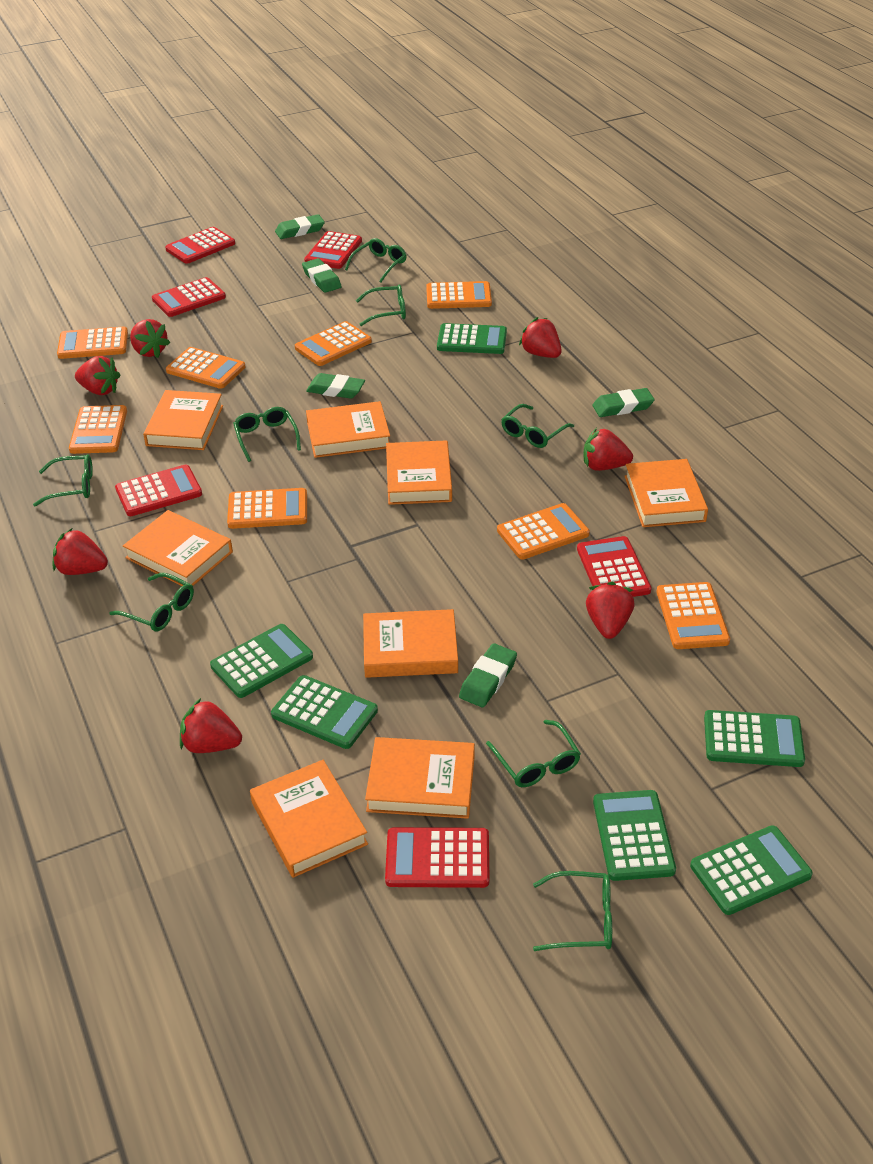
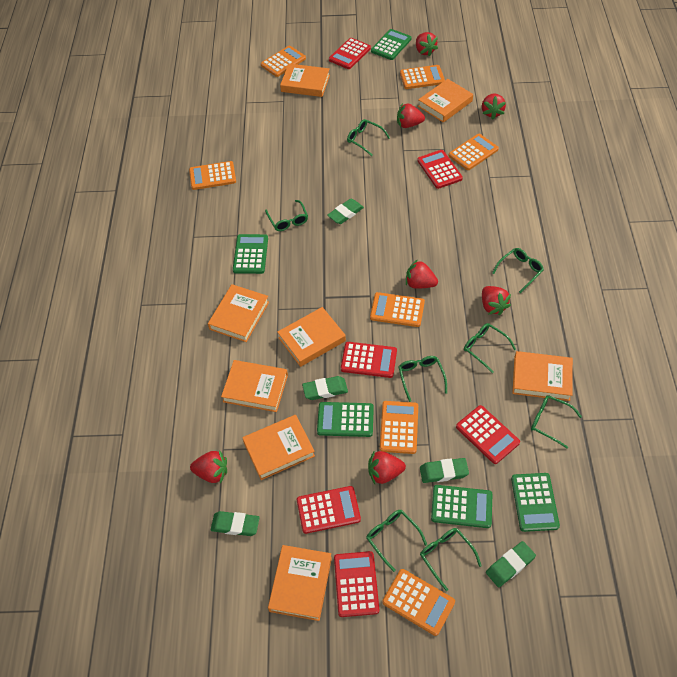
green calculator: [210,624,313,698] [271,675,378,749] [437,323,507,354] [593,790,676,881] [690,825,813,915] [704,710,805,767] = 6 -> [233,234,268,274] [317,402,374,437] [371,29,412,60] [431,485,492,528] [511,473,560,532] = 5
orange calculator: [57,327,128,359] [69,405,127,454] [166,347,246,389] [227,488,307,529] [295,321,372,366] [426,281,492,309] [497,503,590,560] [657,582,730,649] = 8 -> [189,161,236,190] [261,46,306,77] [370,292,425,327] [380,401,418,454] [382,569,455,636] [400,65,445,89] [449,134,499,170] = 7

